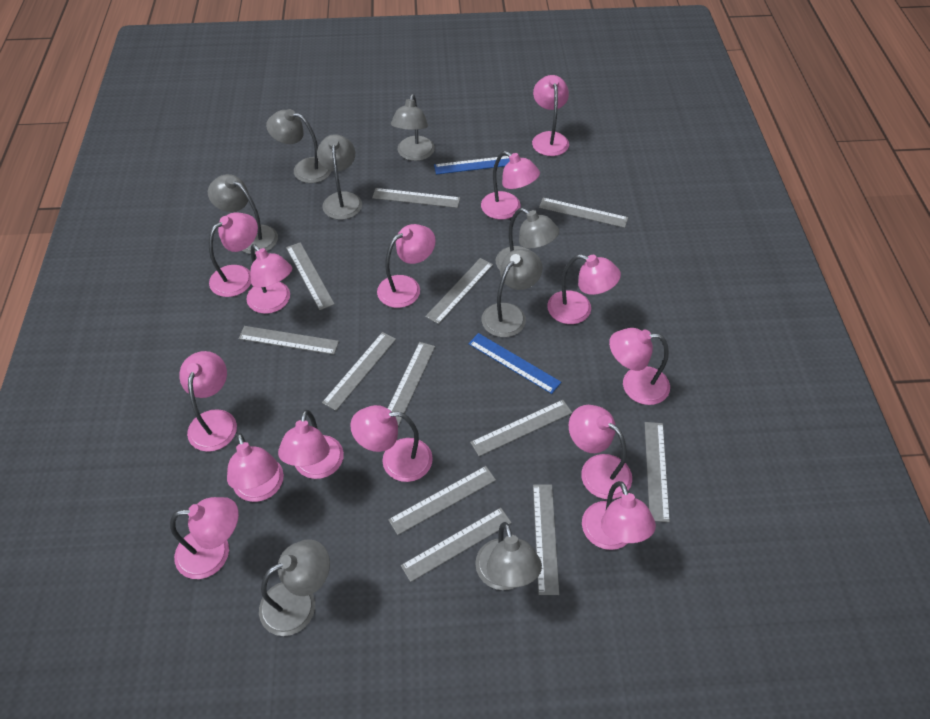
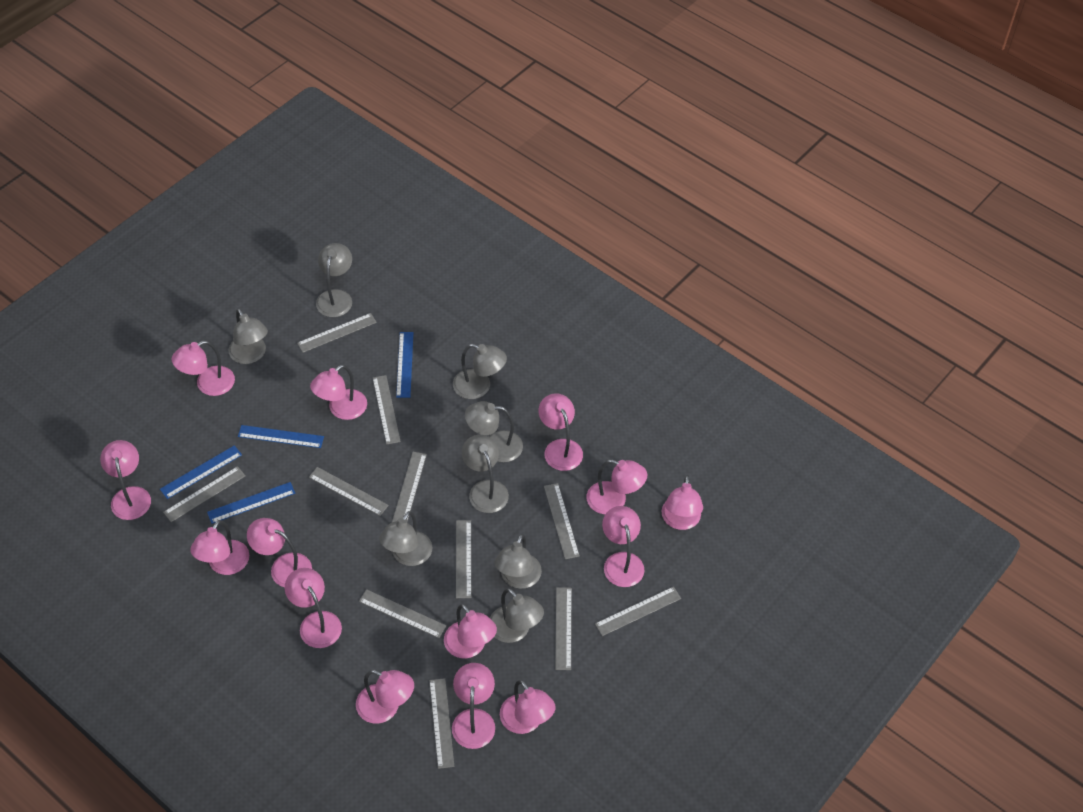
blue ruler: [434,156,510,174] [468,333,561,394] = 2 -> [160,445,242,499] [207,482,295,524] [238,425,324,448] [396,332,414,398] = 4
grey ruler: [239,326,339,355] [286,242,335,310] [322,332,396,411] [372,188,460,208] [388,342,435,426] [388,466,496,535] [401,508,512,582] [425,258,493,324] [470,400,572,456] [533,485,559,595] [539,198,628,228] [645,422,670,522] = 12 -> [163,466,246,522] [297,313,377,353] [309,467,389,516] [359,589,446,638] [373,375,401,444] [392,452,427,522] [429,678,454,769] [456,520,471,598] [544,483,580,559] [555,587,572,670] [595,587,681,636] = 11

